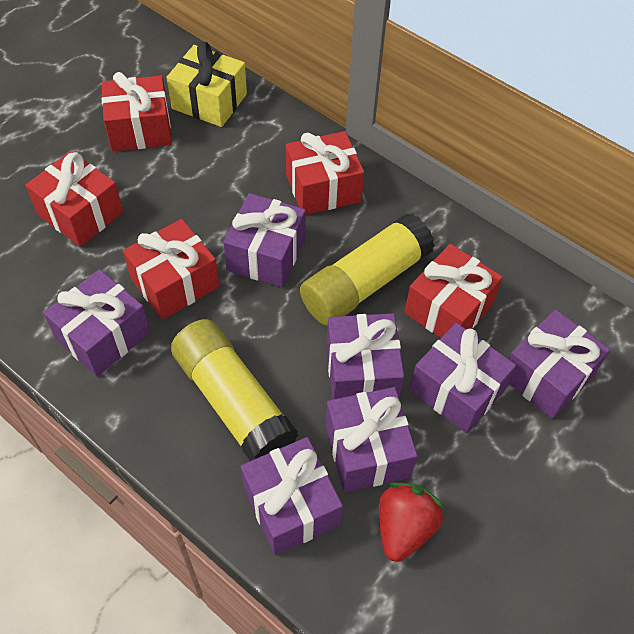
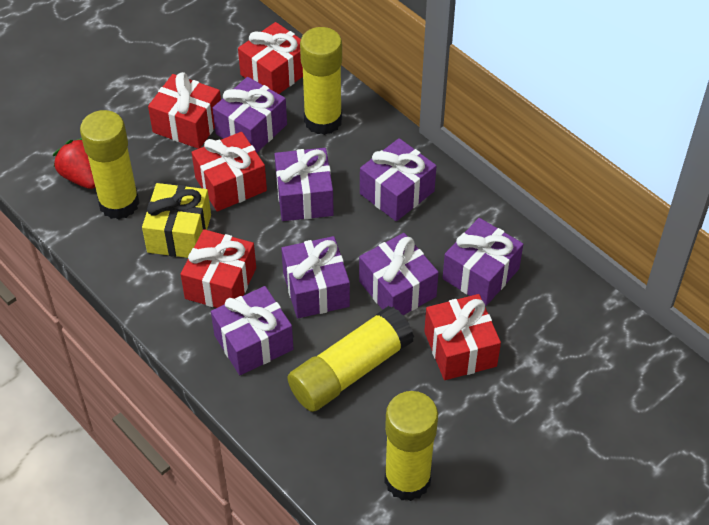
yellow glue stick: [171,319,298,461] [300,213,435,326] = 2 -> [80,110,140,219] [288,306,414,412] [300,27,342,135] [384,391,438,501] = 4

